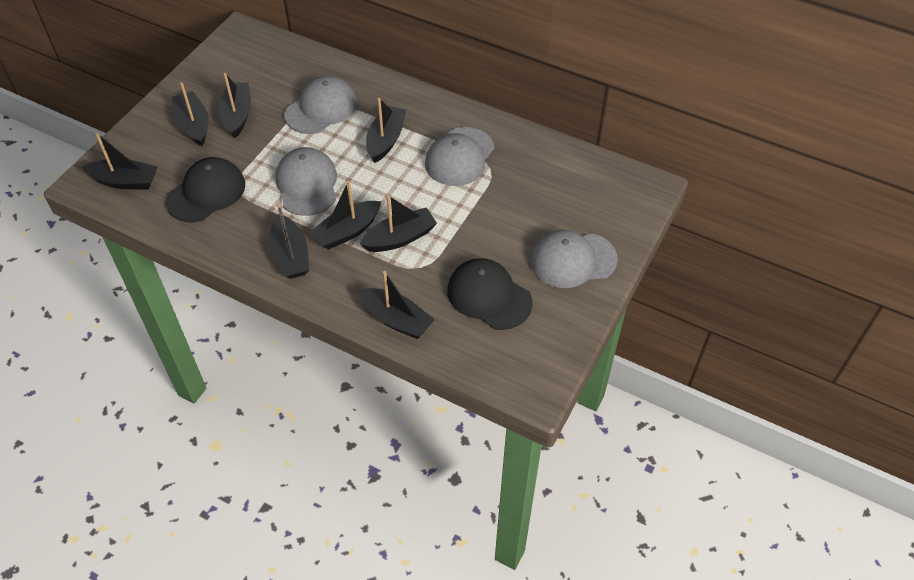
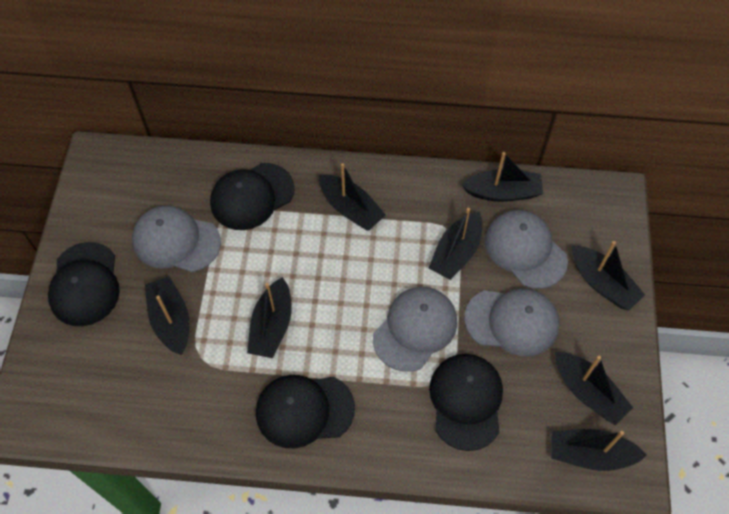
black cap: [166,157,245,222] [447,258,533,330] = 2 -> [48,242,120,326] [210,163,295,230] [256,375,355,448] [429,354,503,451] = 4

